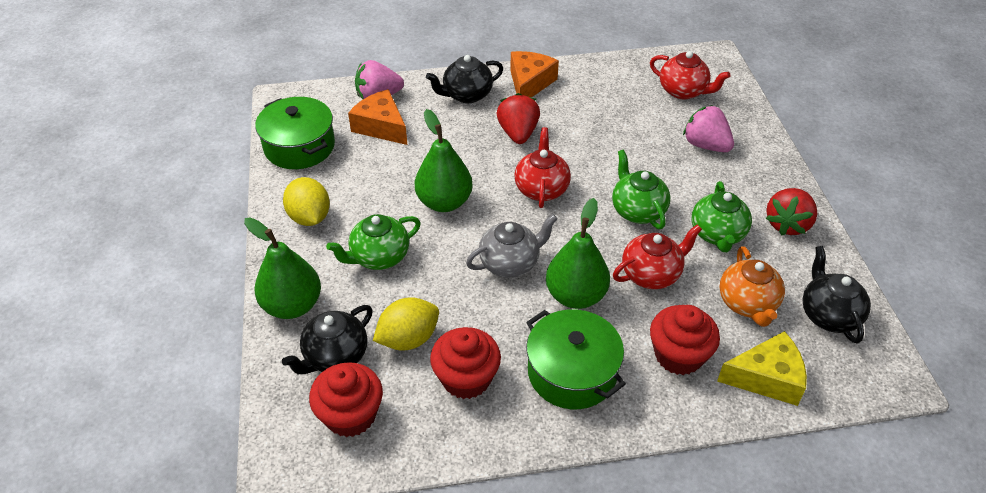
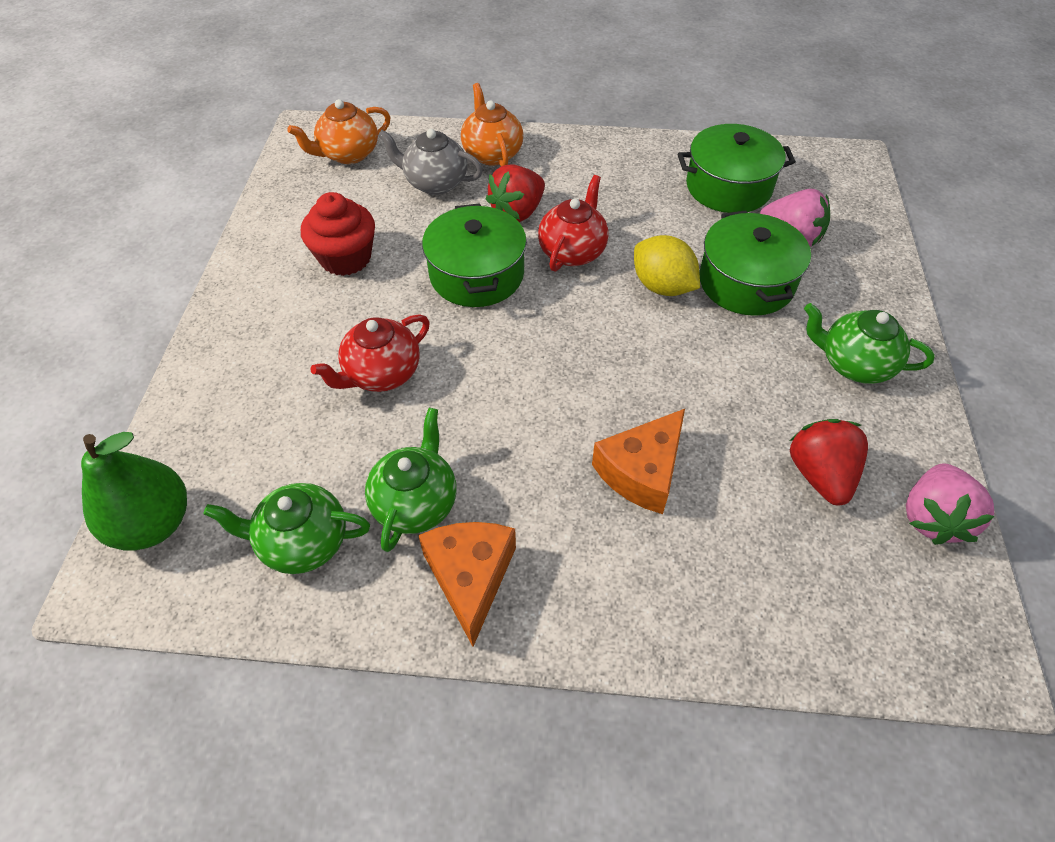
black teapot: [282,305,373,374] [426,55,503,103] [802,246,871,343] = 3 -> none = 0
green pear: [244,217,321,319] [415,109,473,212] [546,198,610,309] = 3 -> [81,432,187,551] = 1
green pot: [255,97,335,169] [526,309,626,409] = 2 -> [422,203,527,307] [678,124,796,213] [699,210,811,316] = 3
orange teapot: [719,246,785,327] = 1 -> [287,99,390,164] [461,83,523,166] = 2
red cupcake: [309,362,383,437] [430,327,501,399] [650,305,720,375] = 3 -> [301,192,375,276] = 1
red teapot: [515,127,571,208] [613,224,702,289] [650,51,730,99] = 3 -> [310,314,430,392] [538,175,609,272] = 2
yellow cheese: [717,331,807,406] = 1 -> none = 0
yellow lemon: [283,177,330,226] [373,297,439,351] = 2 -> [634,235,700,296] = 1

